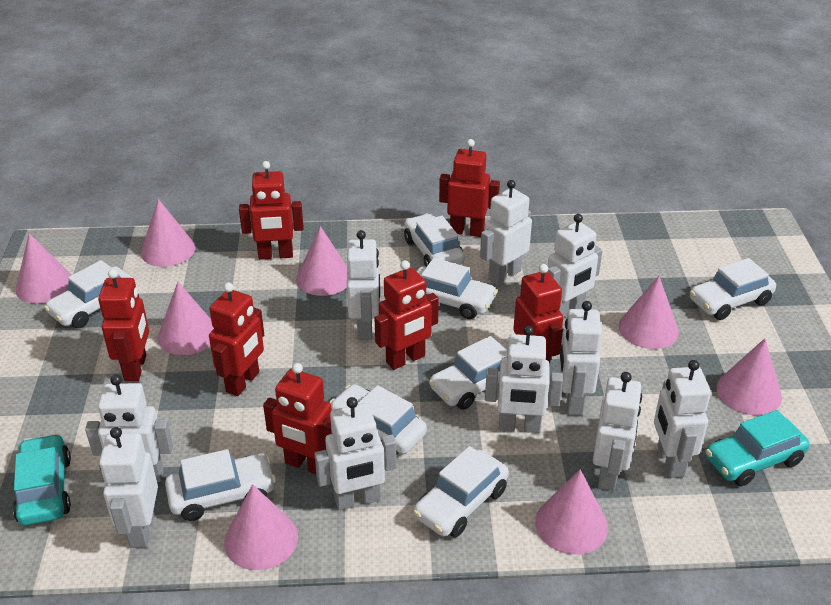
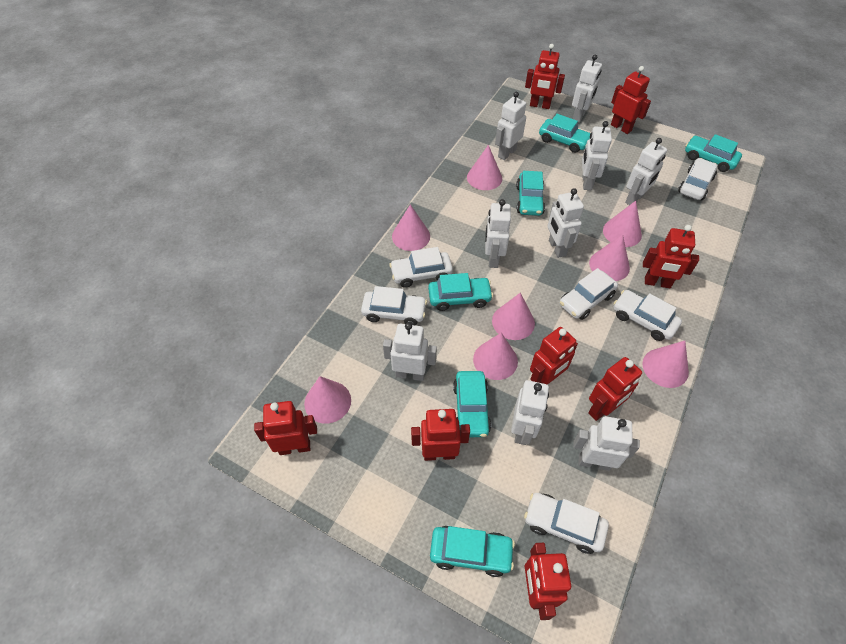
red robot: [98,269,149,381] [209,283,264,396] [239,161,303,260] [263,363,332,474] [375,260,439,370] [439,139,500,237] [513,264,563,369] = 7 -> [254,401,317,455] [411,409,470,461] [525,44,565,109] [525,543,571,620] [530,327,578,385] [588,357,642,421] [611,66,651,134] [643,225,699,288] = 8
turquoise car: [13,434,71,525] [706,410,810,486] = 2 -> [428,273,493,311] [430,526,515,577] [453,371,491,437] [516,171,545,216] [539,114,590,153] [685,134,742,172] = 6
white car: [44,260,132,328] [165,449,276,521] [329,384,427,455] [404,213,465,267] [413,446,509,537] [416,258,497,319] [429,336,508,410] [690,258,776,320] = 8 -> [361,286,427,325] [389,247,453,288] [524,493,609,554] [559,268,618,320] [613,290,682,341] [678,158,717,200] = 6
white robot: [85,375,173,482] [99,427,158,548] [314,397,397,510] [347,230,380,340] [480,180,532,285] [485,325,563,433] [548,214,602,318] [559,301,602,415] [593,372,642,491] [654,360,711,478] = 10 -> [383,322,437,381] [485,199,511,268] [495,92,526,160] [511,380,549,445] [547,188,584,258] [572,54,602,123] [573,416,640,471] [582,121,612,190] [625,138,667,205] = 9

